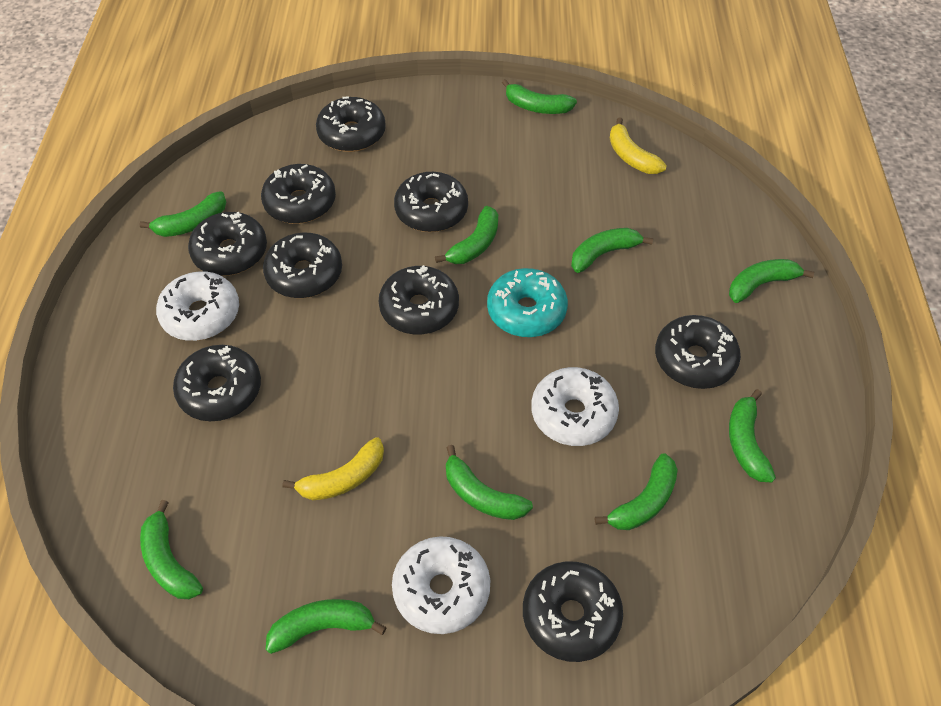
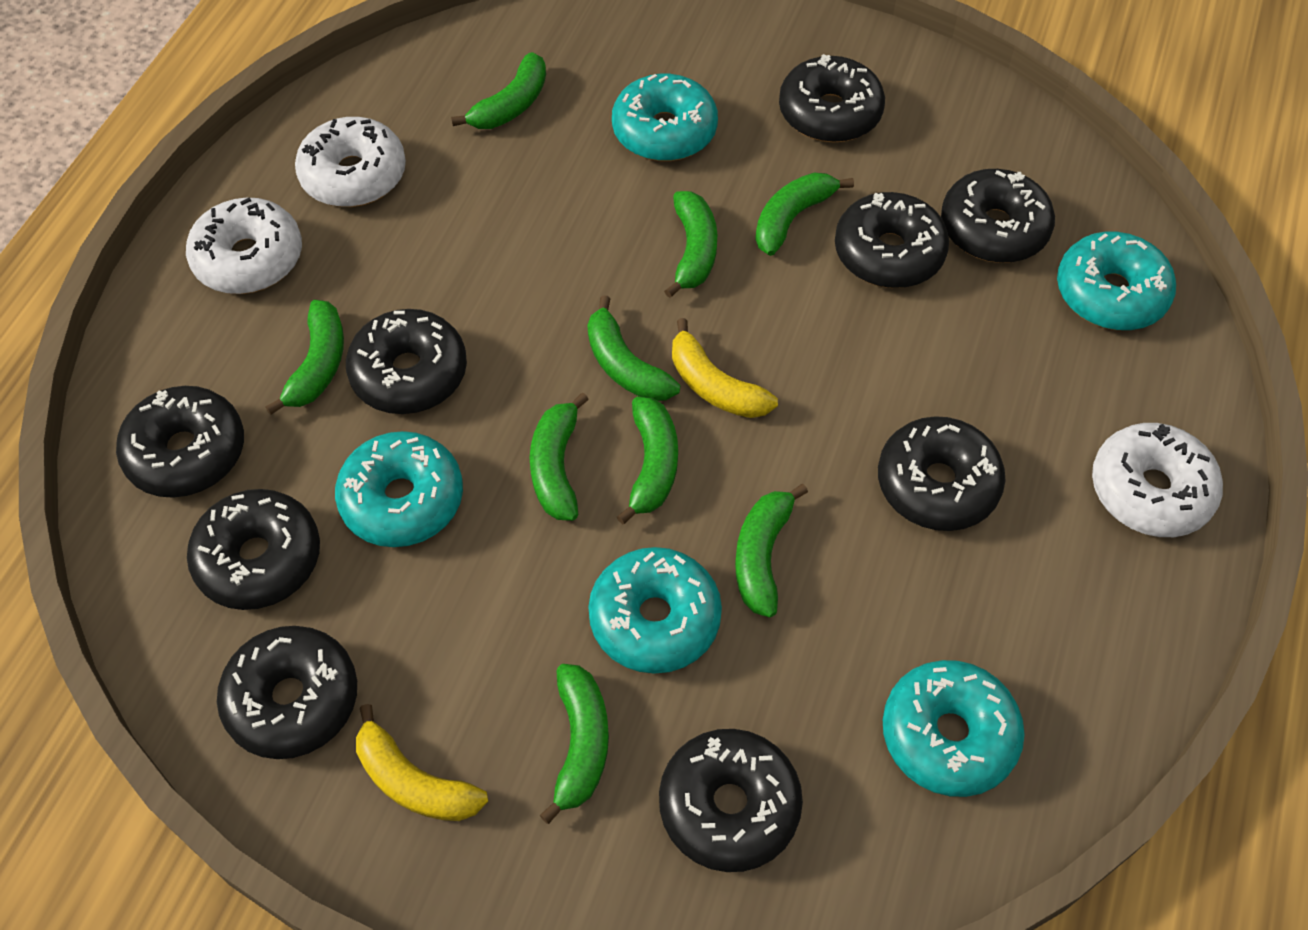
green banana: [140,191,226,237] [140,500,203,599] [266,599,387,654] [435,206,498,264] [446,445,533,520] [502,79,577,114] [571,228,653,273] [595,453,678,530] [729,259,814,303] [729,389,776,482] = 10 -> [266,300,344,415] [451,52,546,129] [530,393,589,521] [540,664,609,824] [587,295,680,401] [617,397,678,524] [664,191,717,298] [735,484,808,617] [755,173,854,256] = 9
turquoise donut: [487,268,568,337] = 1 -> [335,431,463,547] [588,547,722,674] [612,74,718,161] [883,660,1025,797] [1057,232,1176,330] = 5

